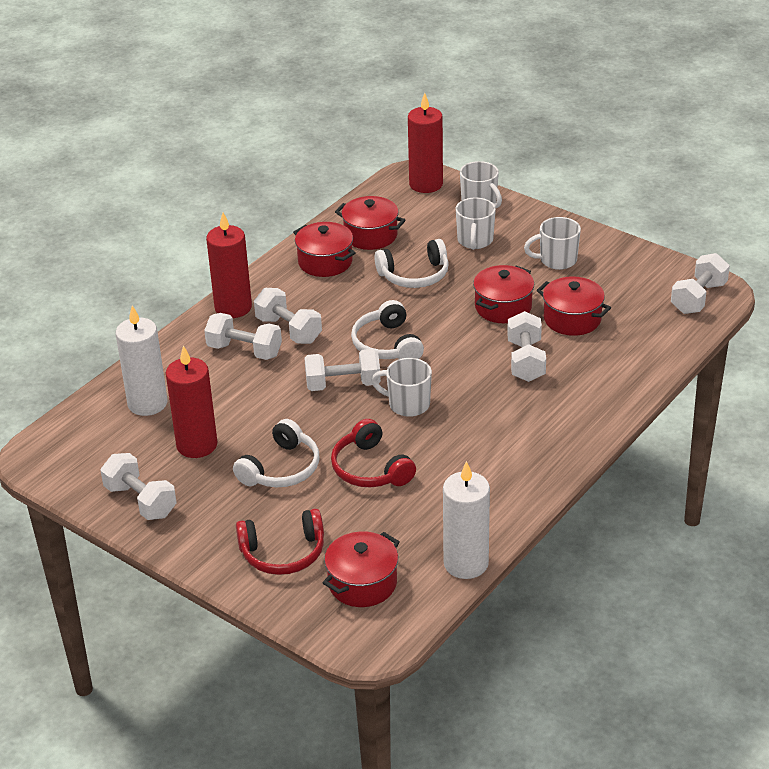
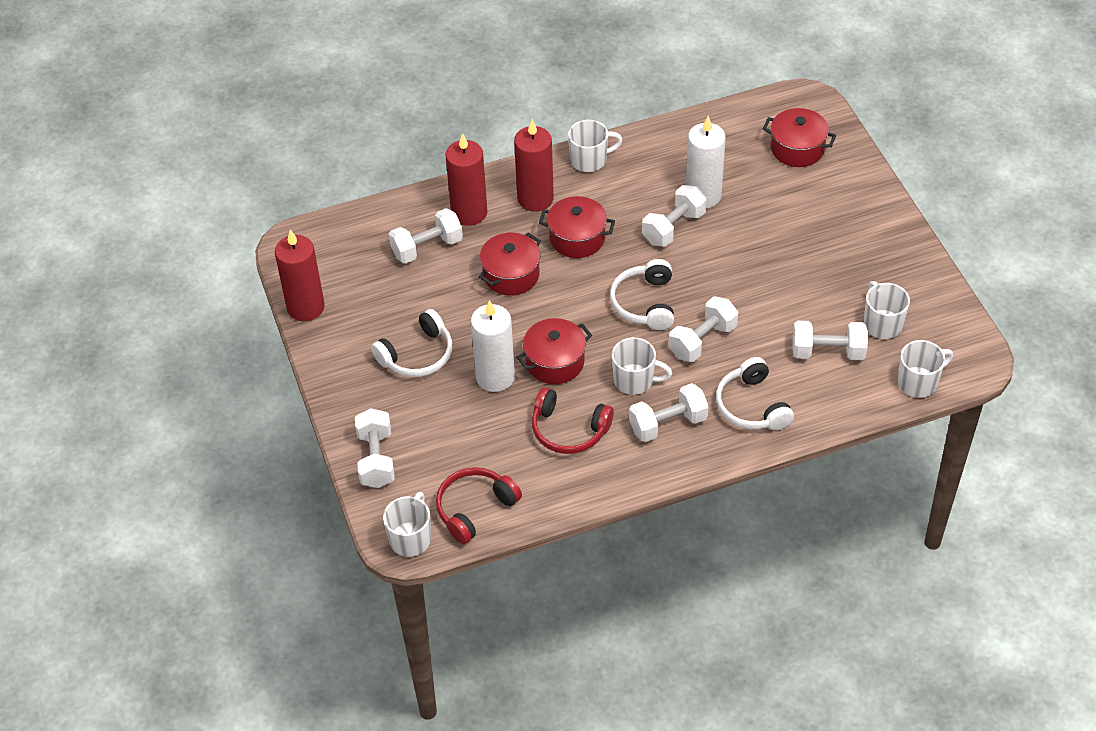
red pot: [293,222,355,277] [323,531,400,607] [335,196,406,250] [473,265,534,323] [537,276,611,336] = 5 -> [479,233,541,296] [516,318,592,384] [539,196,615,258] [763,108,836,167] = 4
white mug: [371,358,432,417] [456,197,496,250] [460,161,502,208] [524,217,581,270] = 4 -> [383,492,431,557] [568,120,622,172] [612,337,672,395] [864,281,910,339] [898,340,953,398] = 5

